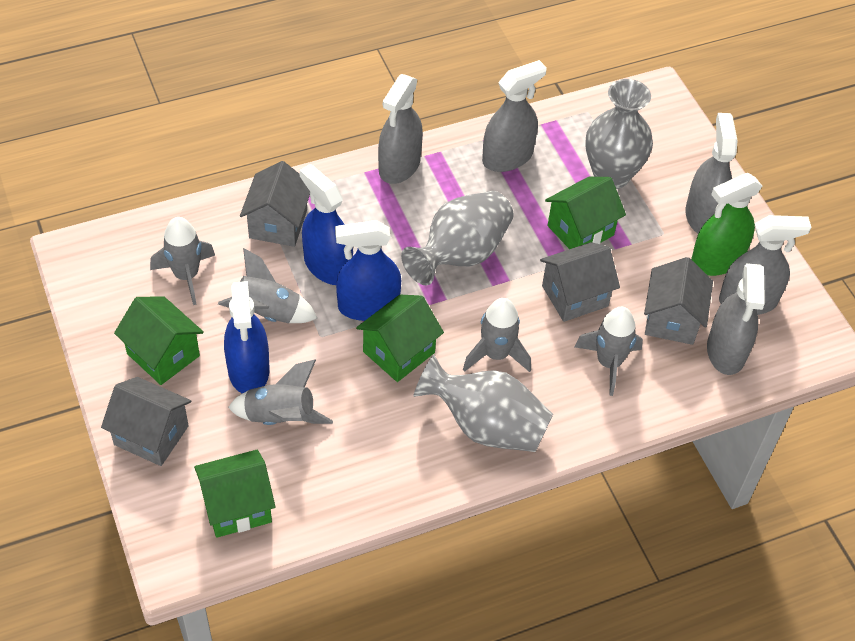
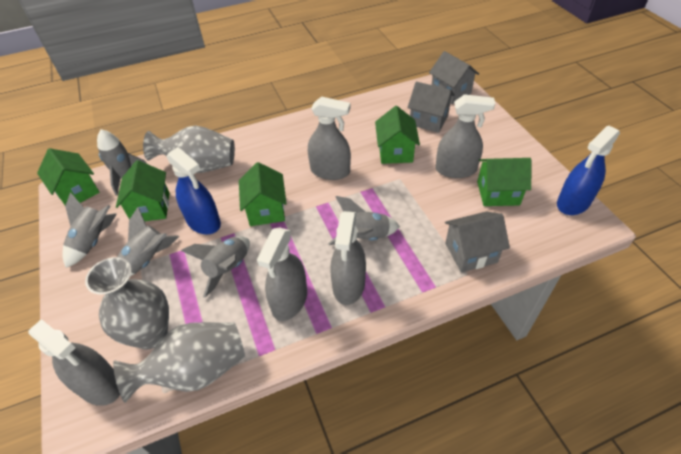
blue spray bottle: [224,281,269,394] [299,164,353,285] [335,220,401,321] = 3 -> [167,147,221,234] [557,126,620,215] = 2
green house: [114,297,204,385] [194,450,276,538] [356,295,444,382] [545,177,626,249] = 4 -> [37,148,100,205] [116,160,169,221] [239,162,287,226] [375,106,420,164] [477,158,531,206] = 5
green spray bottle: [691,173,762,276] = 1 -> none = 0
grey house: [101,377,191,466] [240,161,310,247] [540,242,620,322] [644,257,713,345] = 4 -> [408,82,455,133] [429,51,479,104] [445,212,510,272] = 3

